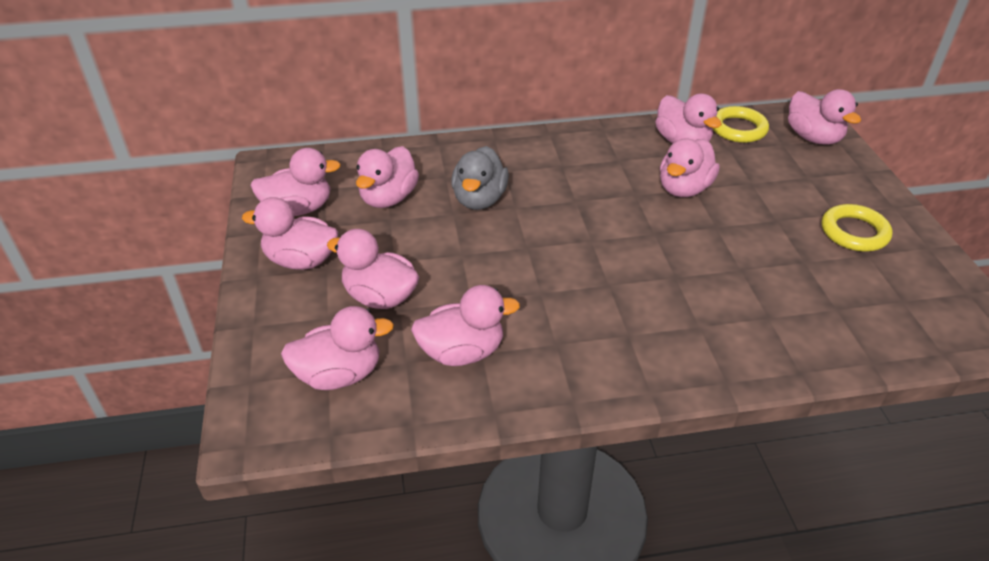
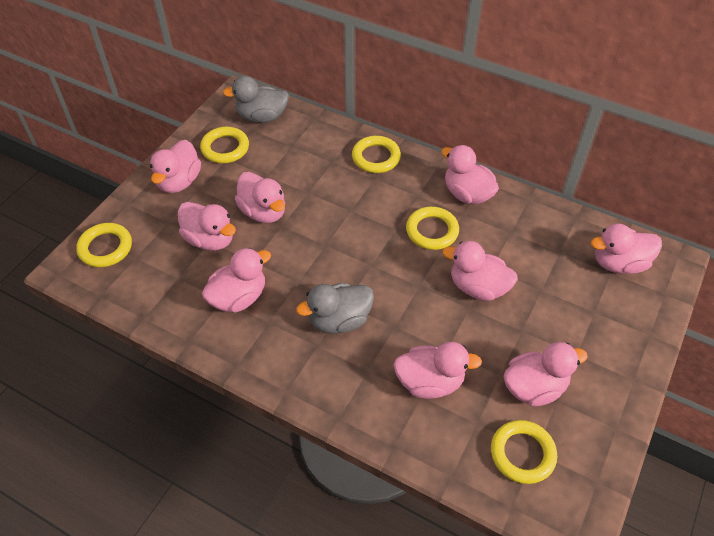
grey duck: [451,146,509,210] = 1 -> [223,76,289,123] [296,283,374,334] = 2
yellow ring: [713,106,769,143] [822,204,892,252] = 2 -> [76,223,132,267] [200,127,249,163] [352,136,401,173] [406,207,459,250] [491,420,557,484] = 5

